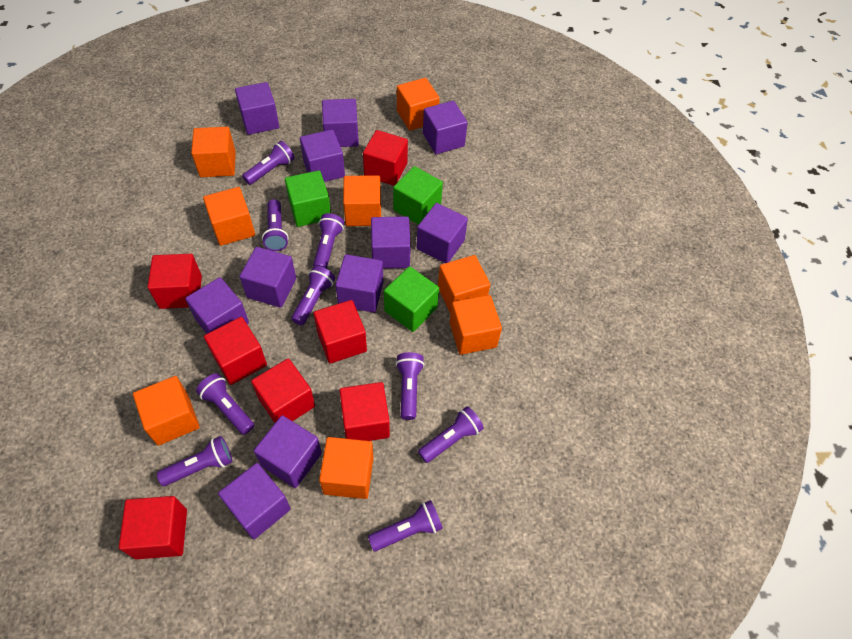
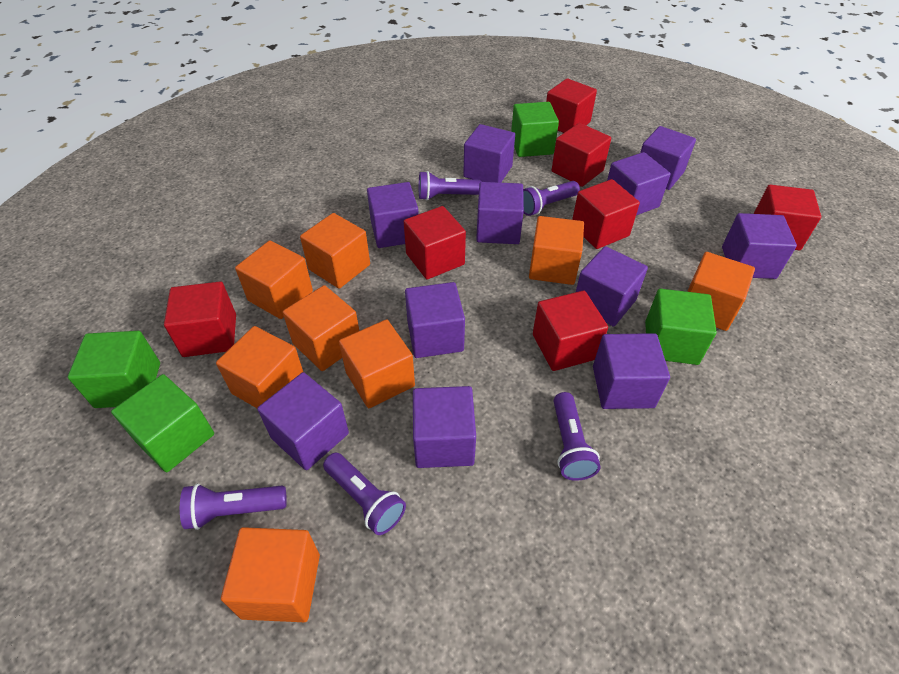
green cube: [285,170,331,227] [384,266,439,332] [393,166,443,225] = 3 -> [68,331,160,408] [111,374,214,472] [511,102,559,157] [645,289,717,365] = 4
purple flashlight: [157,436,232,486] [196,373,254,435] [242,141,295,185] [262,199,289,251] [291,266,335,325] [313,213,344,269] [368,500,443,551] [396,352,424,420] [418,406,484,463] = 9 -> [180,484,287,530] [323,453,406,535] [419,171,482,200] [523,181,580,216] [554,392,601,481] = 5

